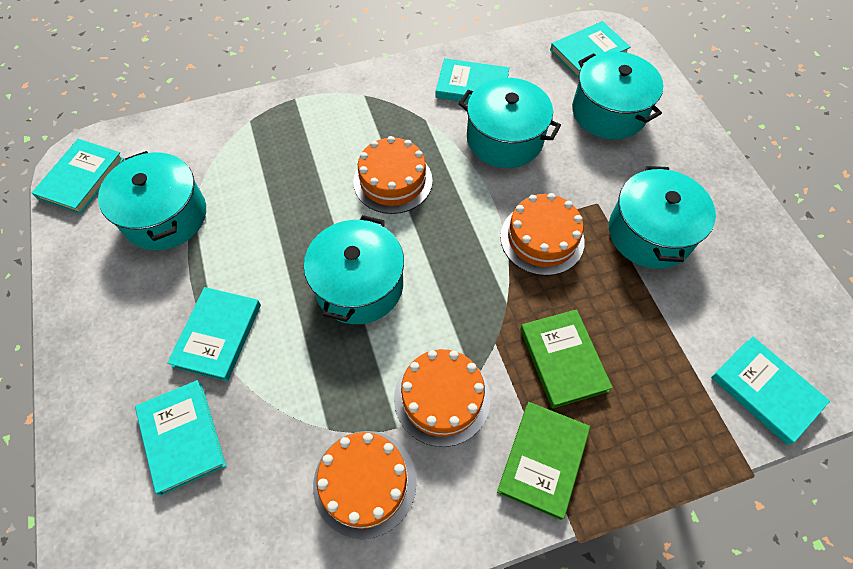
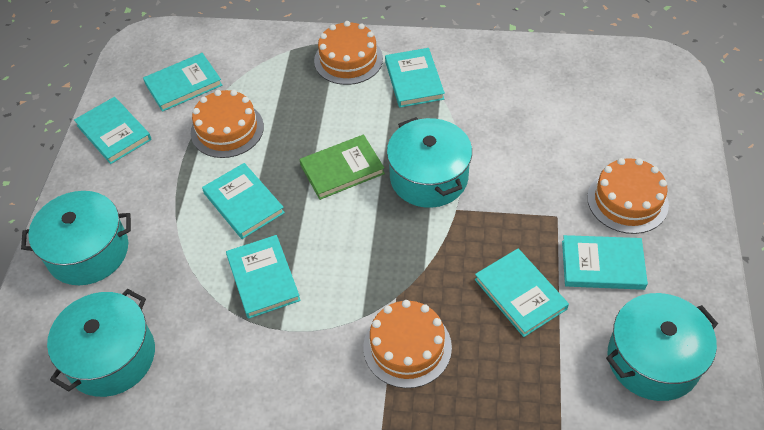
green book: [497,402,590,520] [520,309,613,409] = 2 -> [299,135,385,200] = 1
turquoise book: [32,139,124,214] [135,380,226,495] [167,287,261,382] [436,58,509,103] [550,21,631,78] [711,337,830,445] = 6 -> [74,97,152,164] [143,53,222,112] [202,163,285,239] [226,235,301,319] [385,48,445,108] [475,249,569,337] [562,235,648,290] = 7
turquoise pot: [98,151,206,250] [304,215,404,324] [458,78,561,168] [572,52,663,140] [609,166,716,269] = 5 -> [21,191,131,285] [47,289,155,397] [387,117,472,208] [606,293,718,401] = 4

